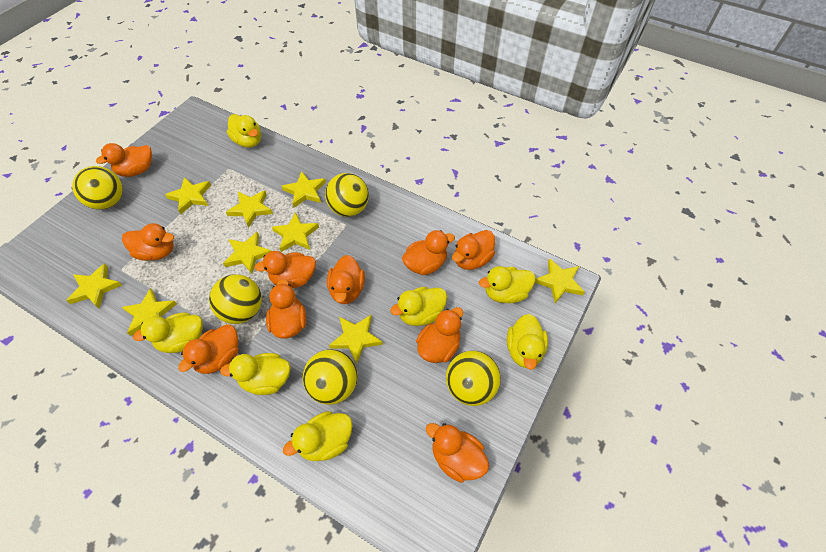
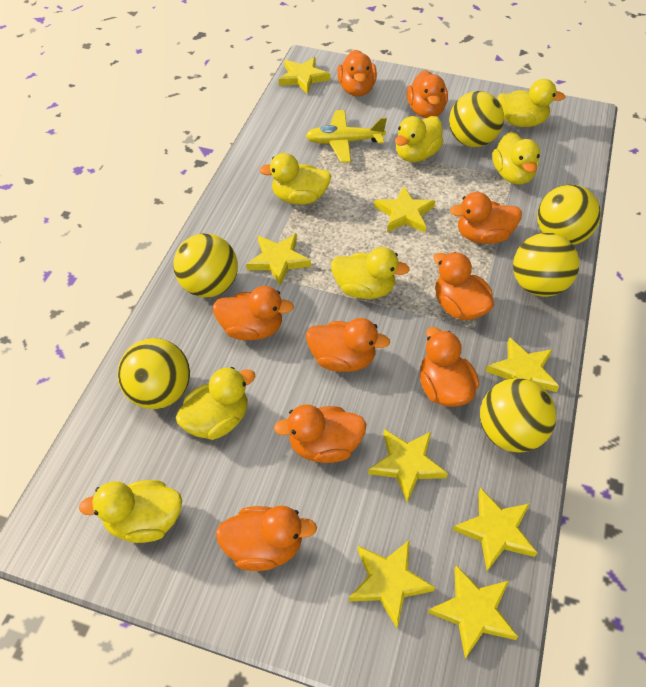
orange duck: [96,143,152,177] [122,223,174,261] [178,324,239,374] [254,251,316,288] [266,279,307,339] [327,255,365,304] [402,230,455,275] [416,307,463,363] [426,423,489,483] [452,230,495,270] = 10 -> [213,286,294,340] [216,506,317,571] [274,404,366,463] [306,318,390,372] [337,50,377,96] [407,70,448,118] [420,327,479,407] [433,252,494,320] [450,192,522,244] = 9
yellow ball: [72,166,123,210] [209,274,262,324] [303,349,358,405] [325,173,369,217] [446,351,501,406] = 5 -> [117,338,190,409] [173,233,238,297] [449,91,504,147] [480,378,556,453] [513,233,579,297] [537,184,601,245] = 6
yellow plane: none = 0 -> [306,110,387,163] = 1
yellow star: [66,263,122,308] [122,288,177,336] [165,177,211,214] [223,232,271,274] [226,190,273,228] [272,212,319,252] [282,171,326,207] [329,315,383,364] [535,258,585,303] = 9 -> [246,233,311,285] [279,57,330,94] [349,540,435,628] [368,429,448,503] [374,186,435,233] [428,565,518,659] [453,488,537,571] [486,337,560,392] = 8

